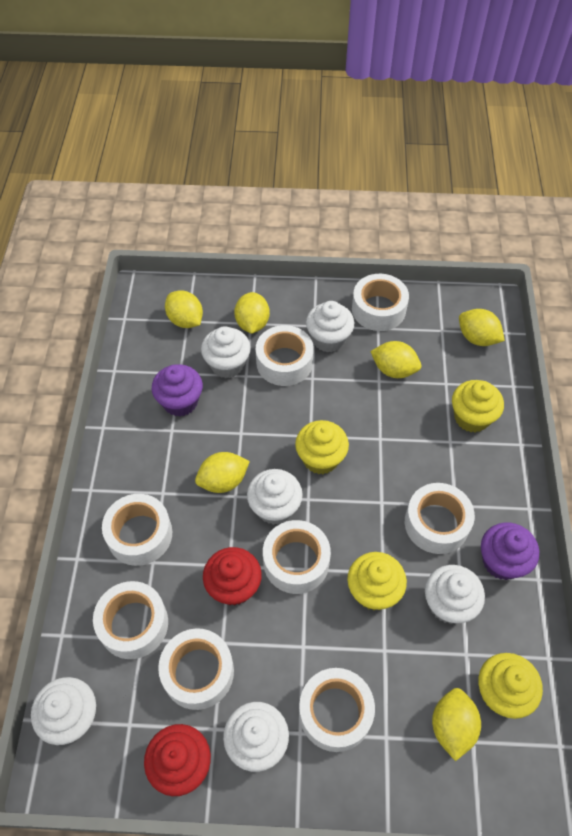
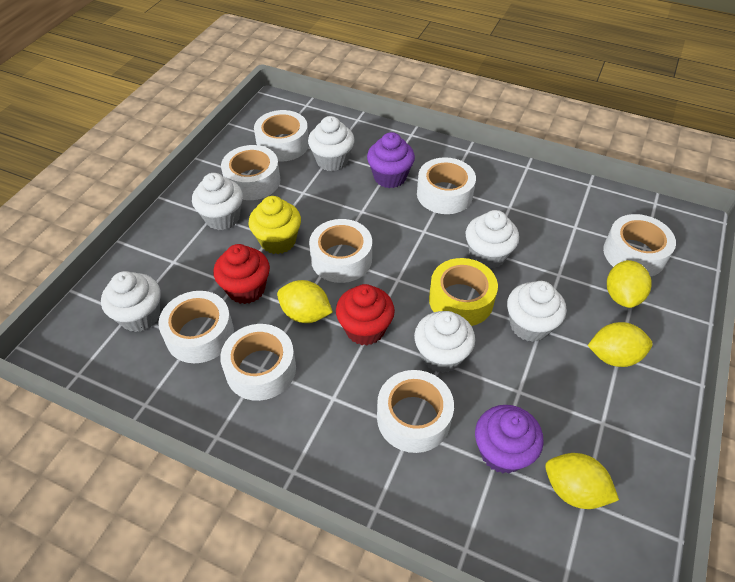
yellow cupcake: [295,420,349,474] [347,552,407,610] [452,380,504,433] [478,653,543,719] = 4 -> [249,196,301,254] = 1
yellow lemon: [165,290,203,328] [195,452,250,493] [234,292,270,334] [370,341,421,378] [432,688,481,761] [459,309,505,346] = 6 -> [277,280,333,323] [545,453,619,509] [587,322,653,367] [607,260,652,308] = 4
yellow tape: none = 0 -> [429,258,498,326] = 1

